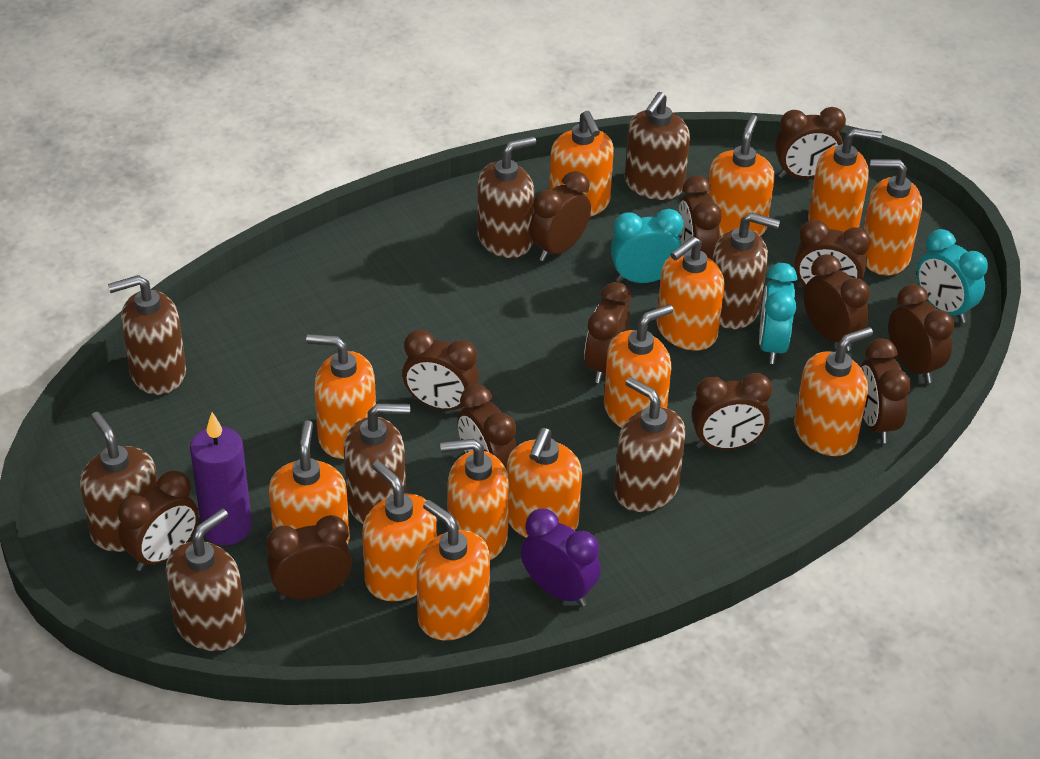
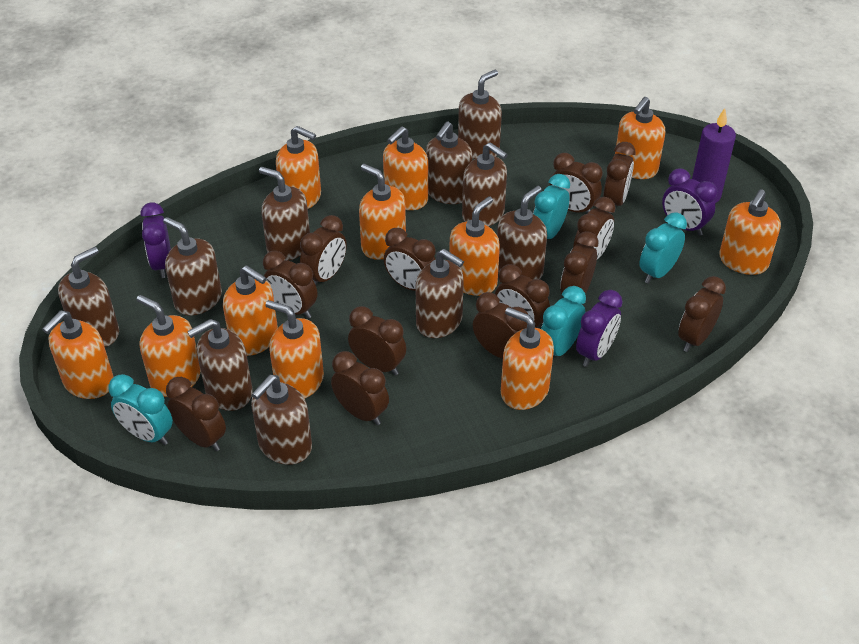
brown soap dispenser: [80,412,158,552] [108,275,186,395] [166,509,246,651] [344,403,410,524] [477,136,536,258] [614,377,686,512] [624,92,690,200] [712,212,780,329] = 8 -> [58,247,119,347] [163,217,222,316] [187,319,253,411] [251,375,312,465] [259,167,310,261] [416,249,464,338] [426,121,473,204] [458,70,502,159] [462,142,508,226] [497,186,547,280] = 10
orange soap dispenser: [269,420,350,544] [306,334,376,459] [362,461,437,601] [416,500,490,641] [440,439,509,560] [507,428,582,538] [549,111,614,217] [604,304,673,428] [657,236,725,351] [707,115,775,237] [794,327,873,456] [808,128,882,232] [863,159,922,275] = 13 -> [42,310,114,399] [137,295,201,397] [223,265,278,356] [265,300,324,399] [276,126,321,209] [359,164,406,260] [383,126,428,210] [449,196,500,296] [501,307,554,410] [615,97,665,179] [719,189,781,275] = 11
purple clock: [521,509,601,606] = 1 -> [141,202,171,278] [576,290,623,367] [662,168,717,236] = 3
turquoise clock: [611,209,684,283] [759,263,797,364] [917,229,988,323] = 3 -> [108,374,173,445] [533,174,570,239] [541,286,586,356] [639,212,687,284] = 4

